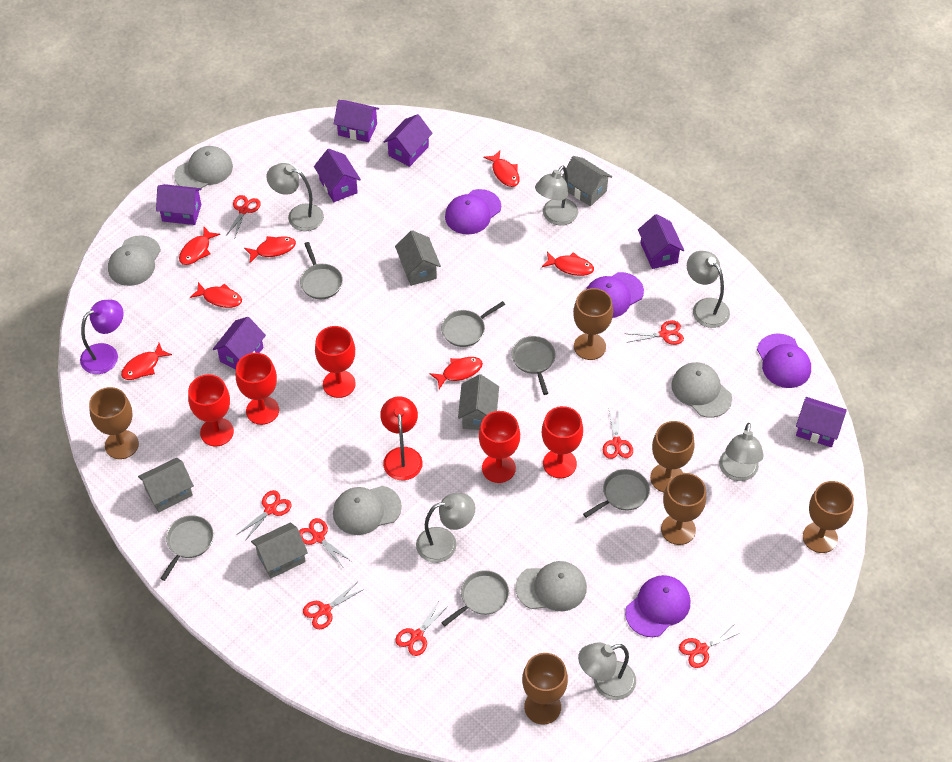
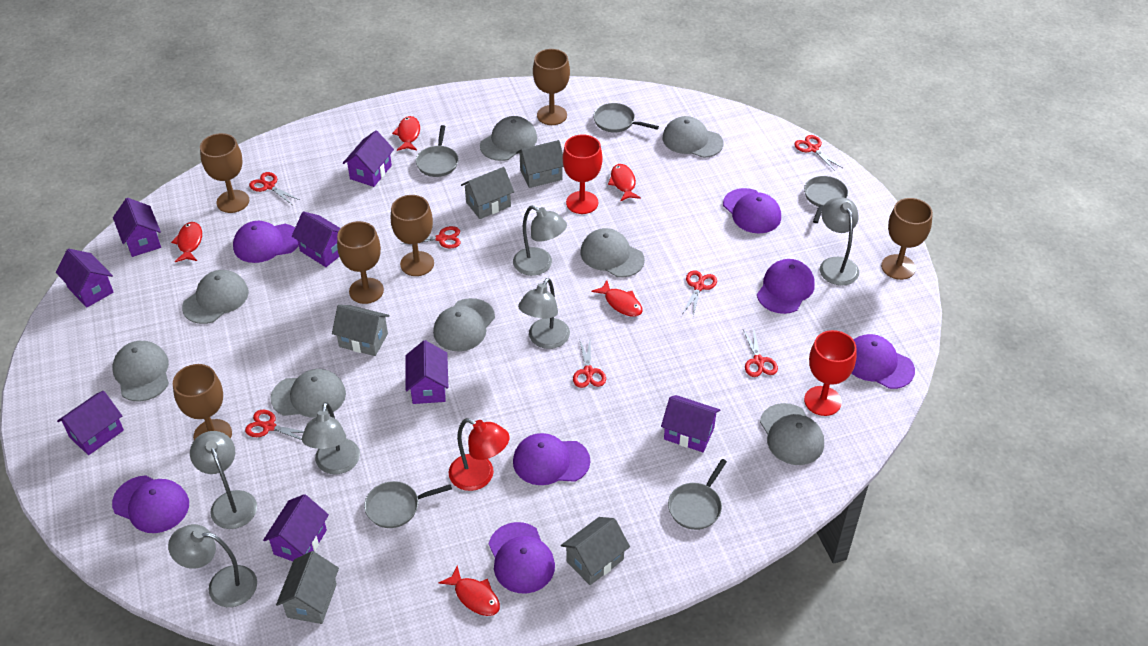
grey cap: [108,235,161,286] [174,146,233,188] [333,486,402,535] [516,561,587,611] [671,362,732,418] = 5 -> [113,341,169,402] [182,270,249,324] [270,369,346,418] [433,298,495,351] [480,116,537,161] [581,228,645,278] [663,116,723,158] [760,403,824,465] = 8
grey pan: [160,515,214,581] [300,242,343,299] [441,301,505,347] [441,570,509,626] [511,336,556,395] [583,469,650,518] = 6 -> [364,481,452,528] [416,125,459,177] [593,103,659,132] [668,459,727,530] [804,176,848,223] = 5
purple cap: [445,189,501,235] [586,272,644,318] [625,575,690,637] [757,333,811,388] = 4 -> [112,475,189,533] [233,221,299,263] [489,522,555,594] [513,433,590,485] [723,188,781,234] [757,259,815,314] [851,334,915,389] = 7
purple house: [156,184,202,225] [213,317,266,369] [314,149,361,202] [334,100,379,142] [384,114,433,167] [638,214,684,269] [796,397,847,447] = 7 -> [56,249,114,308] [57,391,124,455] [113,198,161,257] [263,494,329,561] [292,211,341,267] [343,130,394,187] [405,340,449,404] [661,395,720,452] = 8
purple lamp: [80,300,124,374] = 1 -> none = 0
red fish: [121,343,172,380] [179,227,220,265] [190,282,242,308] [244,236,296,263] [430,357,483,389] [483,151,519,187] [542,252,594,276] = 7 -> [171,222,202,262] [392,116,420,151] [439,565,500,616] [591,280,642,317] [608,164,641,201] = 5
red goblet: [188,374,234,447] [236,353,279,425] [315,326,356,398] [479,411,520,483] [542,406,583,478] = 5 -> [563,134,603,214] [804,330,856,416] = 2
red scissors: [225,195,261,237] [238,490,292,541] [299,518,351,567] [303,582,364,629] [395,601,448,656] [603,408,633,459] [626,320,684,345] [679,624,741,668] = 8 -> [245,410,304,440] [249,172,299,204] [402,226,460,248] [573,339,606,388] [683,270,717,316] [743,327,778,377] [794,135,842,171] = 7

